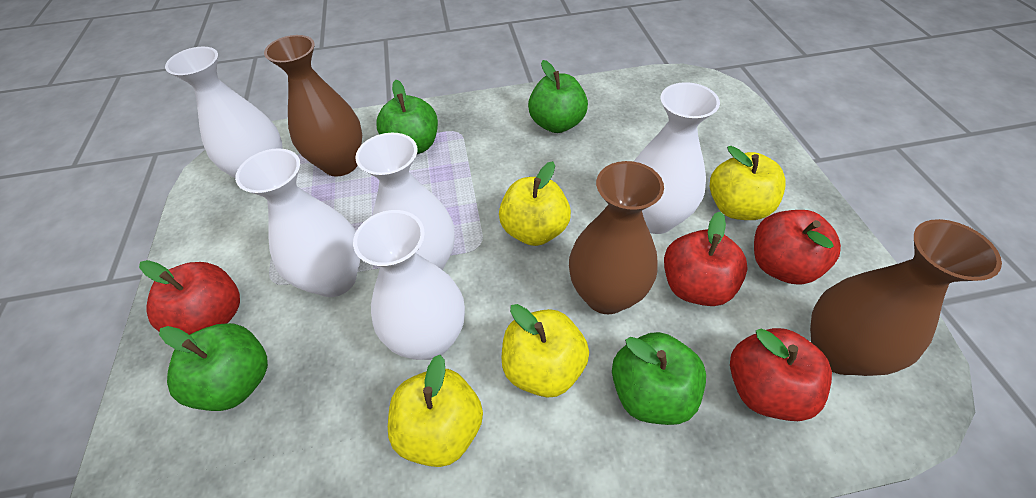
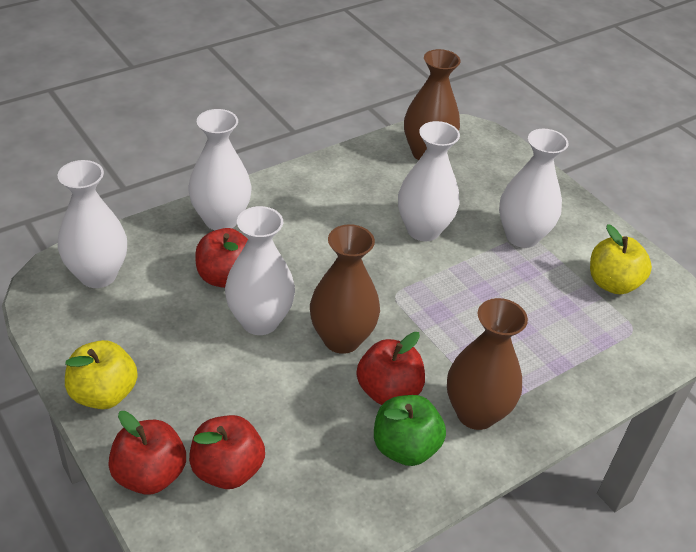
green apple: [159,323,268,411] [376,80,438,154] [528,60,588,133] [612,332,706,425] = 4 -> [374,395,446,466] = 1
yellow apple: [388,355,483,467] [499,161,571,246] [502,304,589,398] [710,146,786,220] = 4 -> [65,340,138,409] [590,224,652,294] = 2

